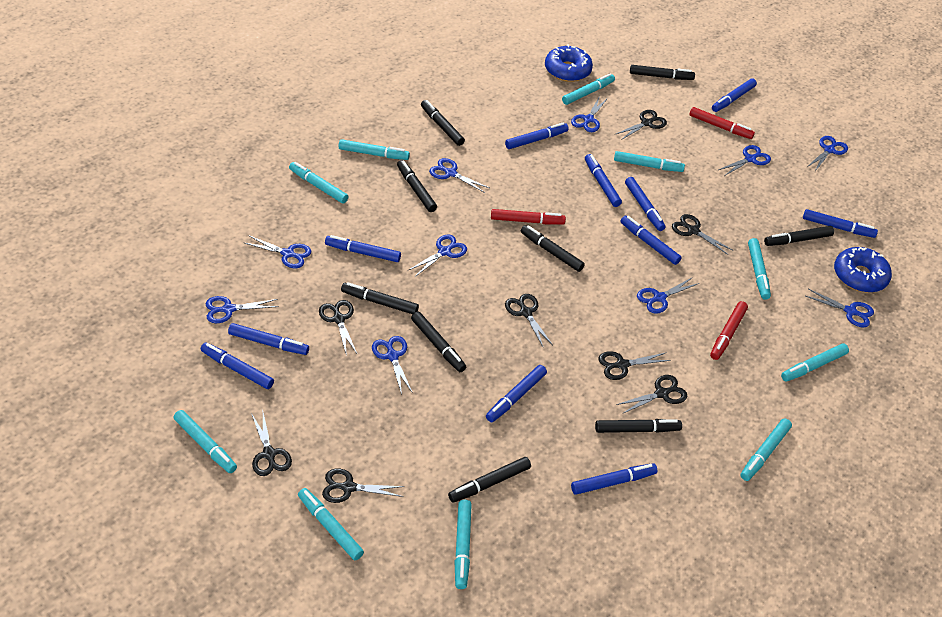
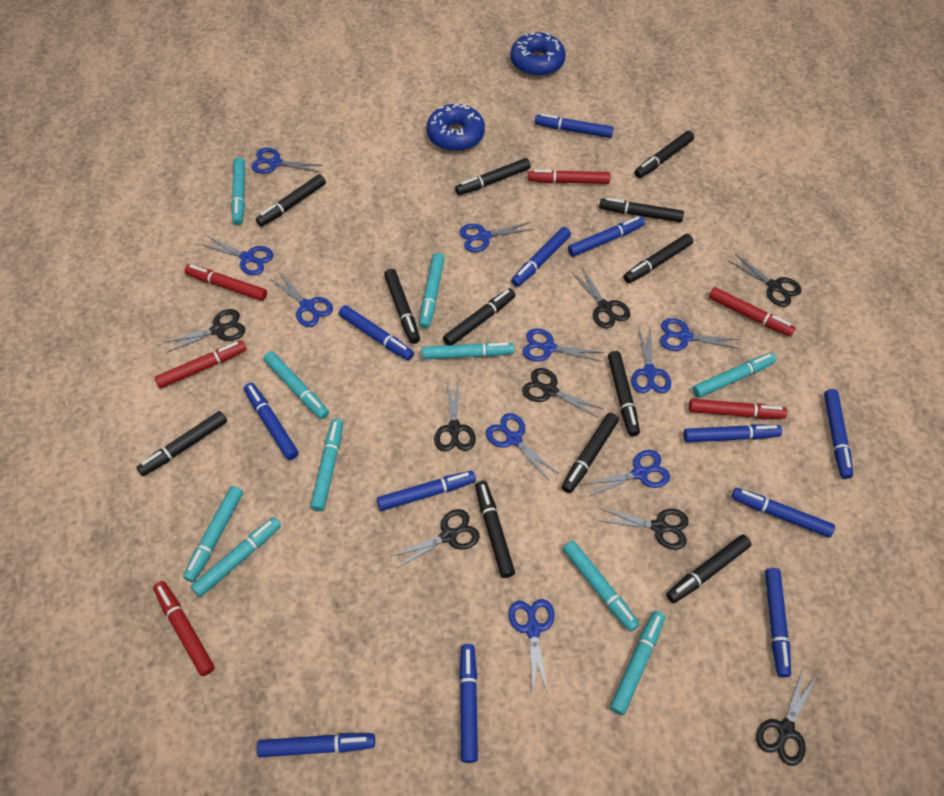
black marker: [341,282,419,314] [397,160,437,212] [411,312,466,372] [421,100,465,146] [448,457,531,503] [521,225,585,272] [595,419,682,433] [630,65,695,80] [764,226,834,246] = 9 -> [136,411,227,476] [256,174,326,227] [384,269,420,344] [443,288,516,345] [455,158,531,195] [475,481,515,578] [562,413,619,493] [599,198,684,222] [608,351,640,436] [623,234,693,283] [634,131,694,178] [666,535,752,603] = 12
blue marker: [201,342,274,389] [228,323,309,355] [325,235,401,262] [486,365,547,422] [505,122,569,149] [571,463,657,495] [585,154,622,207] [620,216,682,265] [625,177,666,231] [712,78,757,112] [803,209,878,238] = 11 -> [244,383,299,460] [257,733,375,757] [339,305,414,361] [377,471,476,511] [459,644,478,763] [511,227,571,287] [535,114,614,138] [568,217,644,257] [683,424,782,442] [732,488,835,538] [765,568,791,677] [824,389,853,479] = 12
red marker: [491,209,566,224] [689,107,755,139] [710,301,748,360] = 3 -> [153,581,215,676] [154,341,247,388] [185,264,267,301] [528,169,610,184] [689,399,787,419] [709,287,795,337] = 6

